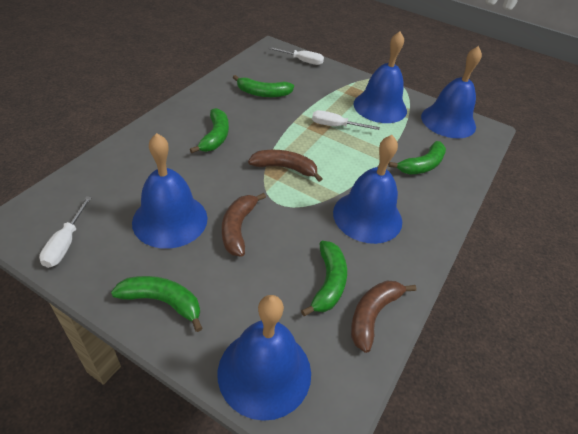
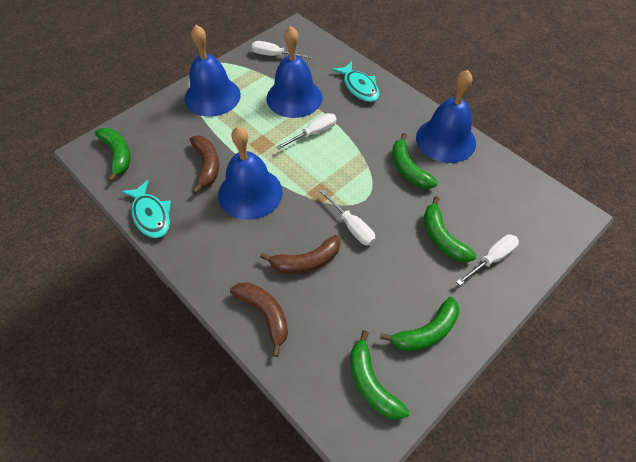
blue bell: [132,133,208,249] [218,295,311,421] [333,135,402,244] [353,31,407,123] [421,46,482,138] = 5 -> [184,25,241,117] [218,126,283,220] [266,26,322,118] [416,70,476,163] = 4
turquoise fish: none = 0 -> [121,180,171,238] [332,61,380,102] = 2
white screwdriver: [39,196,92,268] [268,47,324,65] [312,110,380,130] = 3 -> [251,41,312,59] [276,113,337,150] [320,190,375,246] [456,235,519,285] = 4

